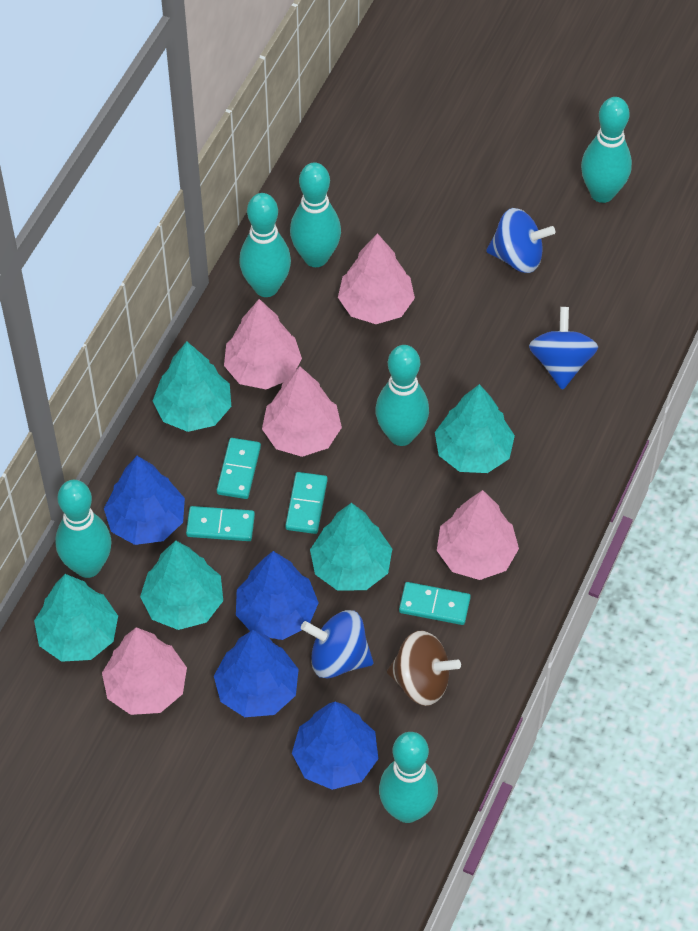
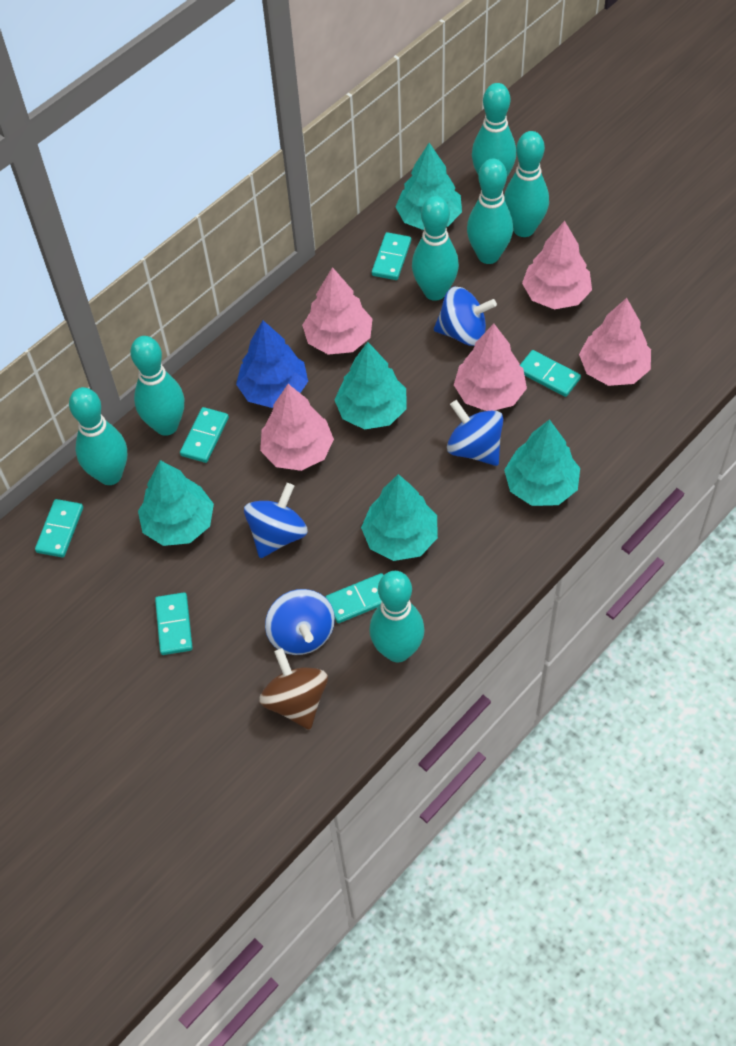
blue spinning top: [301,610,373,678] [486,208,555,273] [529,307,598,390] = 3 -> [244,483,308,558] [265,589,335,655] [434,287,497,346] [447,400,503,466] = 4
blue tree: [104,456,185,545] [214,630,299,717] [236,551,319,640] [292,702,378,790] = 4 -> [236,320,308,408] = 1
turquoise bowling pin: [55,480,112,578] [239,193,291,297] [290,162,341,267] [375,345,429,446] [379,732,438,823] [581,97,632,203] = 6 -> [69,387,127,485] [130,336,184,436] [369,571,425,662] [412,196,459,301] [467,158,513,264] [472,83,516,177] [504,131,549,237] = 7
turquoise domino: [186,506,255,541] [217,438,261,499] [285,472,328,534] [399,582,471,625] = 4 -> [35,499,83,558] [155,592,193,655] [180,407,229,463] [325,573,383,623] [372,232,411,280] [520,350,581,397] = 6

